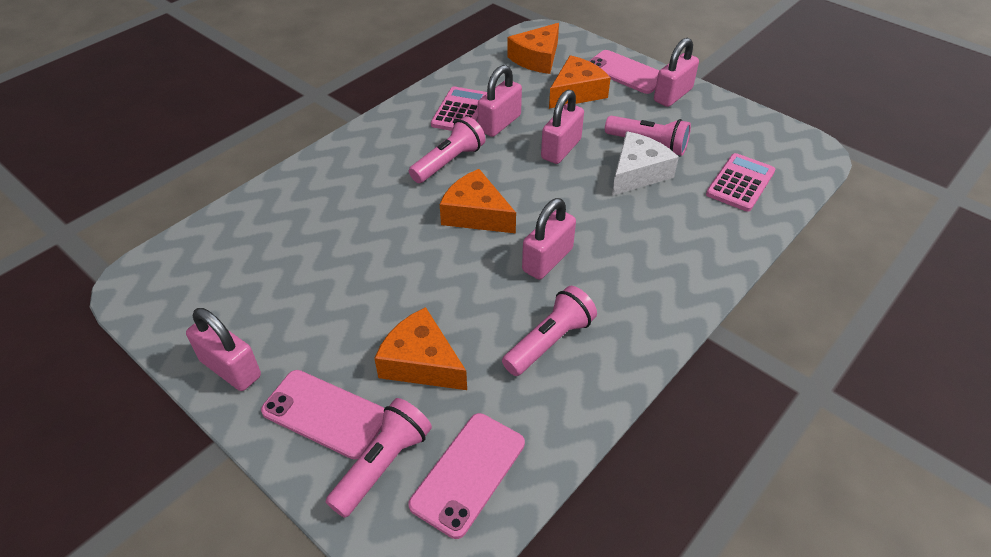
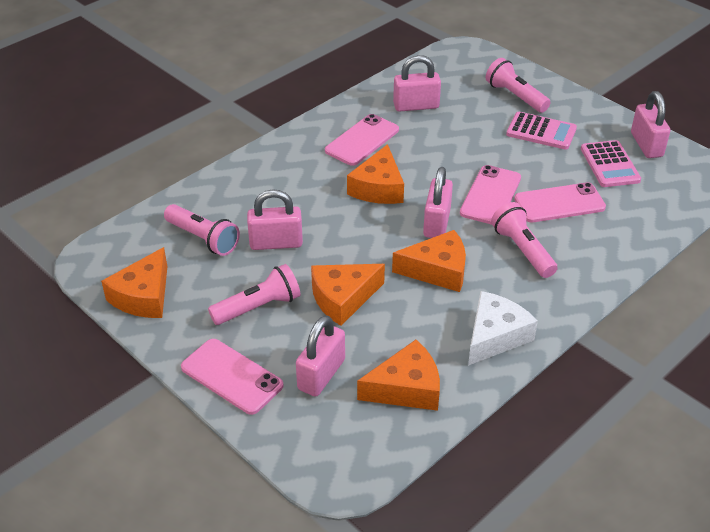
orange cheese: [374,307,467,390] [440,169,516,233] [507,23,559,74] [549,55,611,109] = 4 -> [101,247,168,318] [311,264,385,326] [347,144,404,204] [357,340,440,411] [392,230,466,292] = 5
pink phone: [261,370,384,459] [408,413,525,539] [589,50,659,94] = 3 -> [181,339,283,415] [325,114,399,166] [460,165,521,225] [514,182,606,222] = 4

